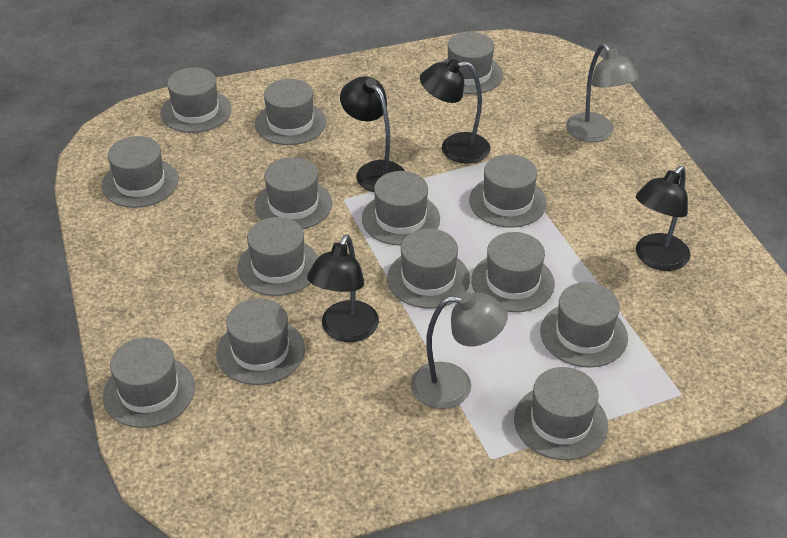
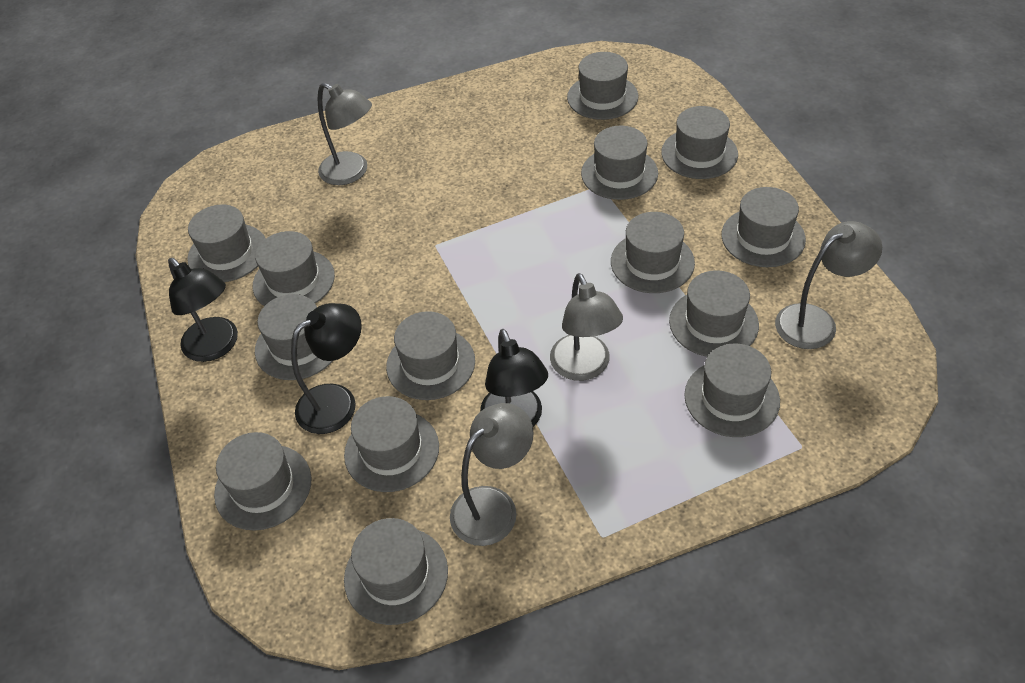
black lamp: [307,235,379,342] [340,76,405,192] [420,59,490,164] [636,166,690,271] = 4 -> [168,258,238,362] [291,303,362,434] [480,329,548,427] = 3
grey lamp: [411,292,508,409] [566,43,639,142] = 2 -> [318,83,372,185] [450,403,534,546] [550,273,623,381] [775,221,882,349] = 4

